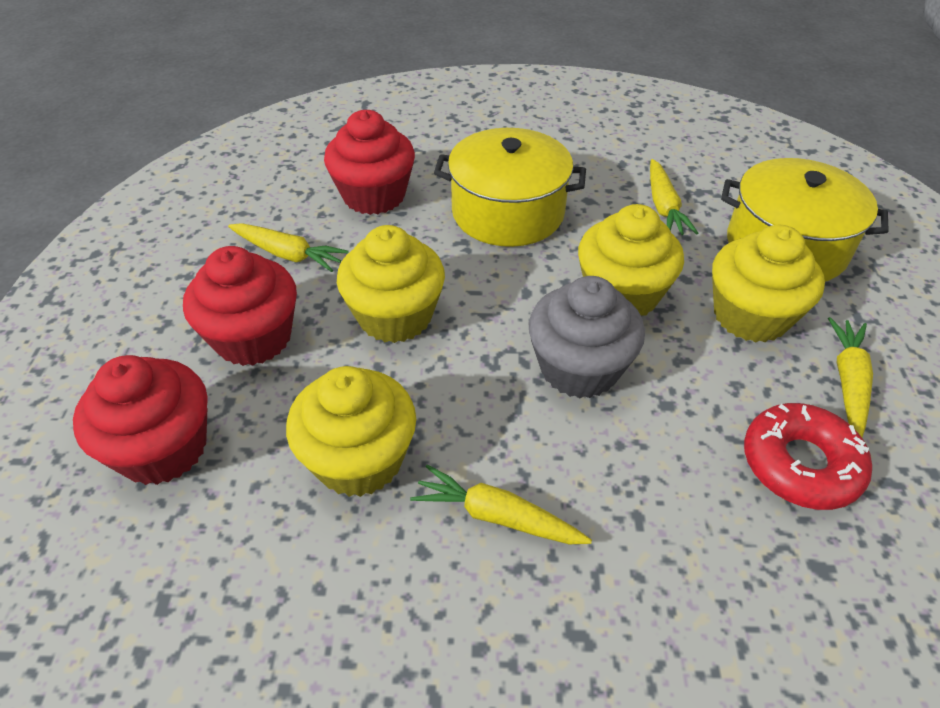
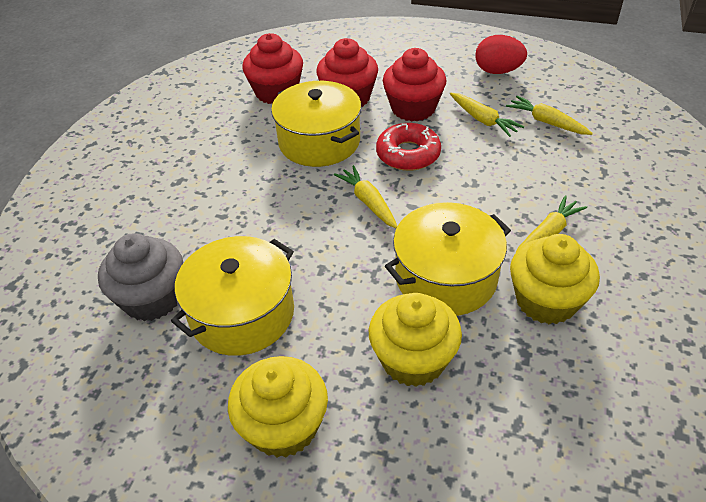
red egg: none = 0 -> [475,35,527,74] = 1
yellow cupcake: [286,366,416,497] [337,225,445,343] [578,204,684,316] [712,225,825,342] = 4 -> [228,356,328,458] [369,293,462,387] [510,234,600,324] = 3
yellow pot: [434,128,586,247] [721,158,889,282] = 2 -> [171,236,294,356] [271,81,361,167] [385,202,511,316] = 3

